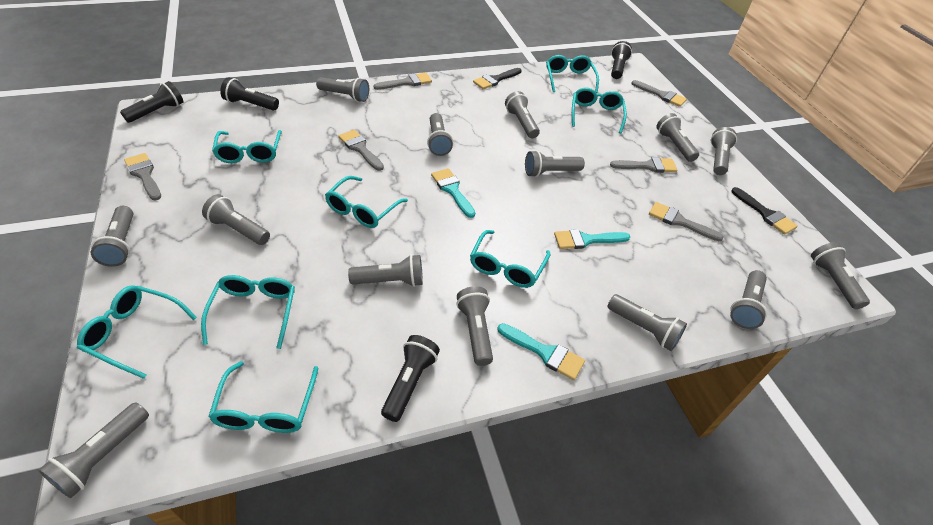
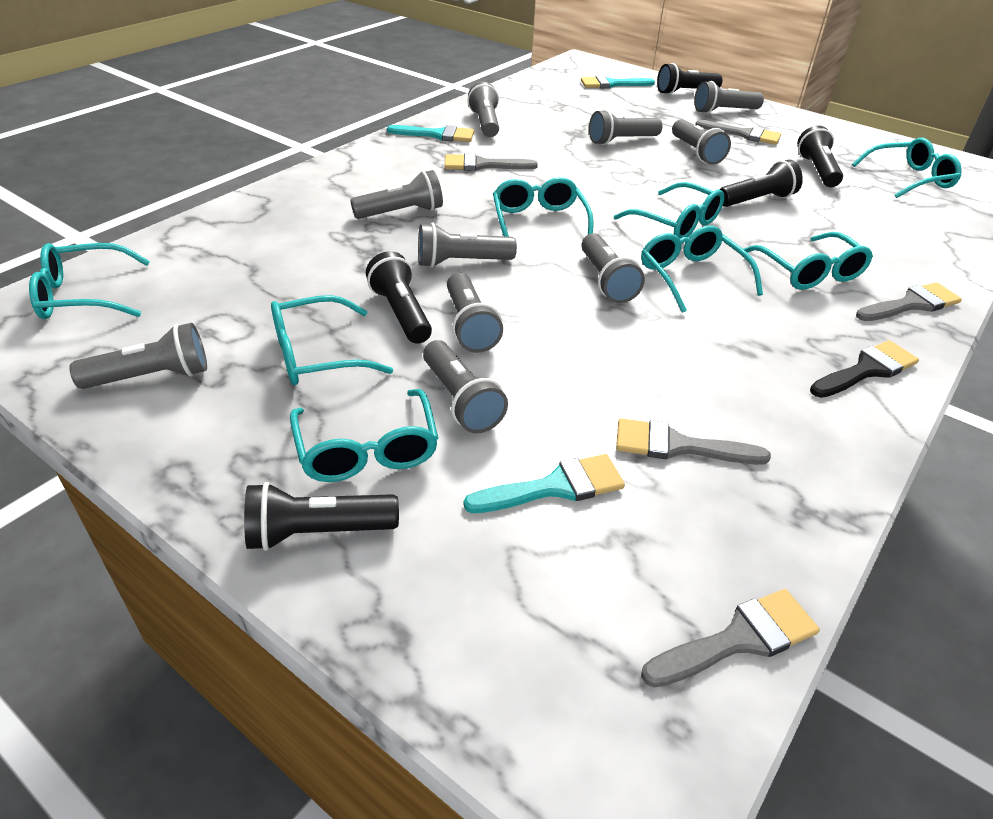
black brush: [473,68,521,89] [731,187,798,235] = 2 -> [810,340,919,398] = 1
black flashlight: [120,81,184,123] [220,77,279,110] [381,335,440,422] [611,41,632,79] = 4 -> [244,482,399,551] [366,251,432,344] [657,63,723,95] [720,160,803,207] [797,125,843,187] = 5
grey brush: [124,153,161,200] [338,130,384,171] [373,73,432,90] [610,157,678,173] [631,80,687,107] [649,202,724,241] = 6 -> [444,153,538,171] [616,418,771,465] [641,589,820,688] [695,120,781,145] [856,282,962,321] = 5
grey flashlight: [38,402,149,498] [91,206,133,267] [202,194,270,245] [316,77,369,102] [348,254,423,287] [427,113,453,156] [456,286,493,366] [505,91,540,138] [525,150,585,177] [608,294,687,351] [656,113,699,162] [711,127,737,175] [730,270,767,329] [811,242,870,309] = 14 -> [69,323,207,389] [350,170,443,219] [418,222,517,268] [423,340,508,433] [447,273,503,353] [468,82,499,137] [581,233,645,303] [589,110,662,145] [672,119,731,165] [694,81,764,114] = 10

